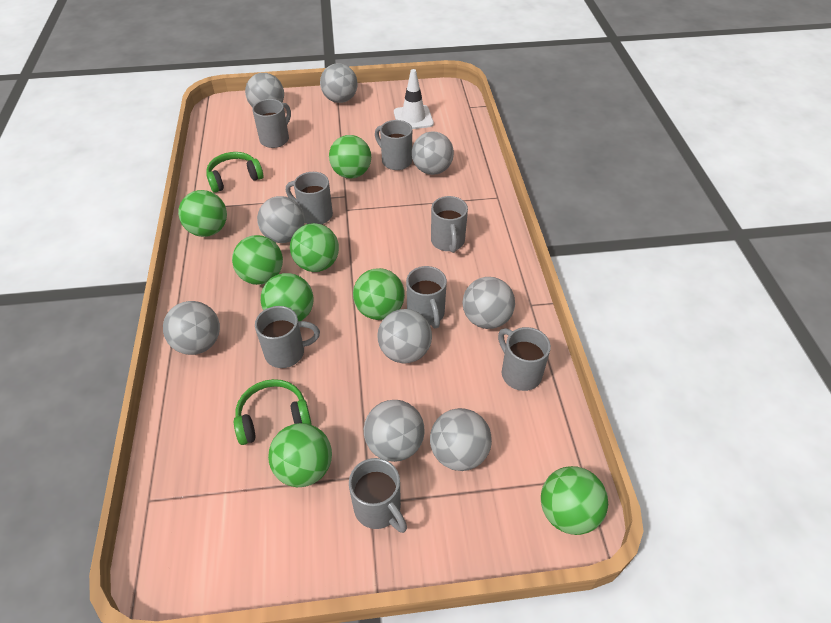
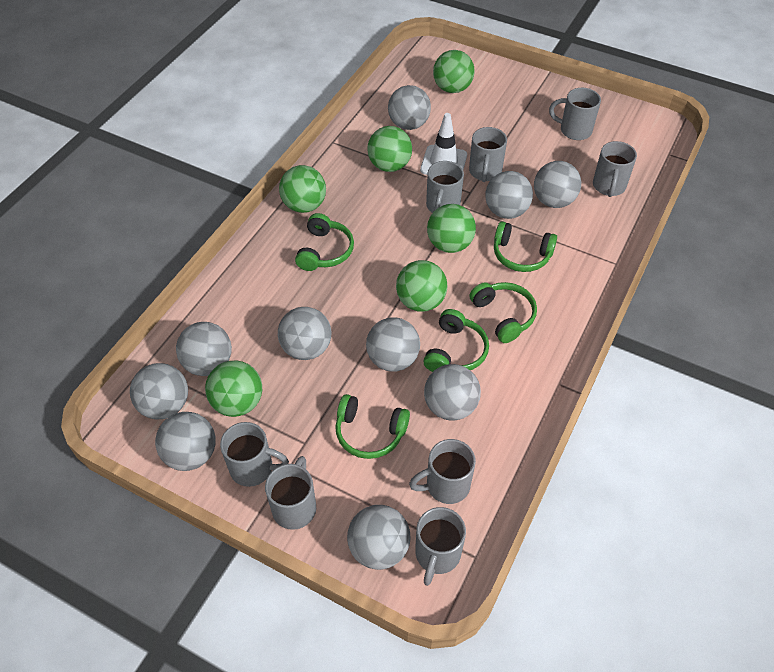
green ball: [178,190,227,237] [232,235,283,285] [261,273,314,321] [268,423,332,487] [290,223,339,272] [329,135,371,179] [353,268,405,320] [541,466,608,535] = 8 -> [205,361,262,417] [279,165,326,213] [367,126,412,172] [396,260,448,312] [427,204,476,253] [433,50,475,93] = 6
green headphones: [206,152,263,193] [234,379,311,445] = 2 -> [295,213,354,271] [335,394,410,459] [423,309,489,372] [469,282,537,343] [494,221,557,272] = 5
grey ball: [163,301,220,355] [245,73,284,107] [257,196,305,243] [320,63,358,103] [364,400,425,462] [377,309,432,364] [412,132,454,175] [430,408,492,471] [463,277,515,329] = 9 -> [130,363,188,420] [155,412,216,471] [176,322,232,376] [278,307,331,360] [347,505,411,570] [366,317,420,372] [388,85,431,130] [424,364,481,421] [485,171,533,219] [534,161,581,208] = 10

